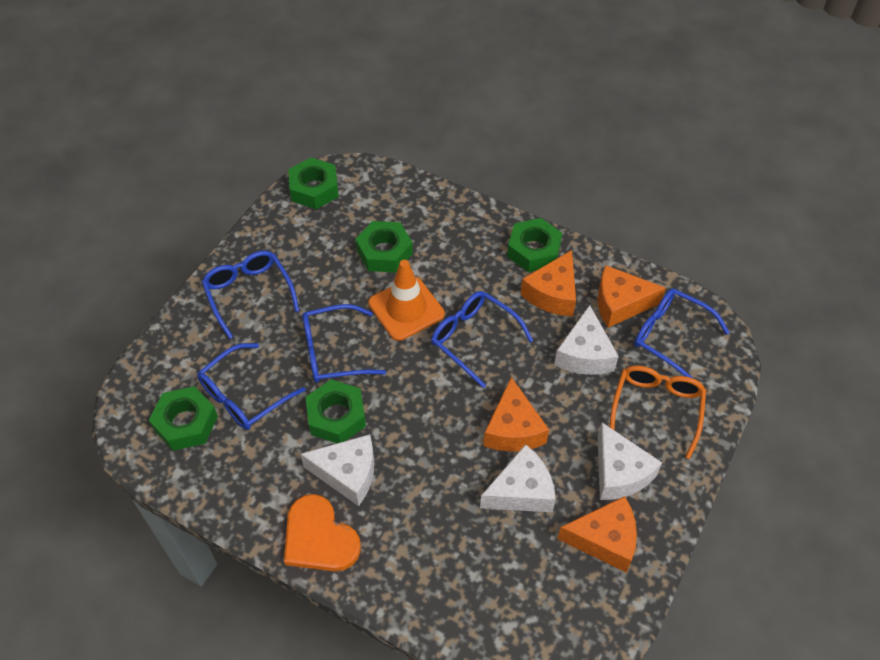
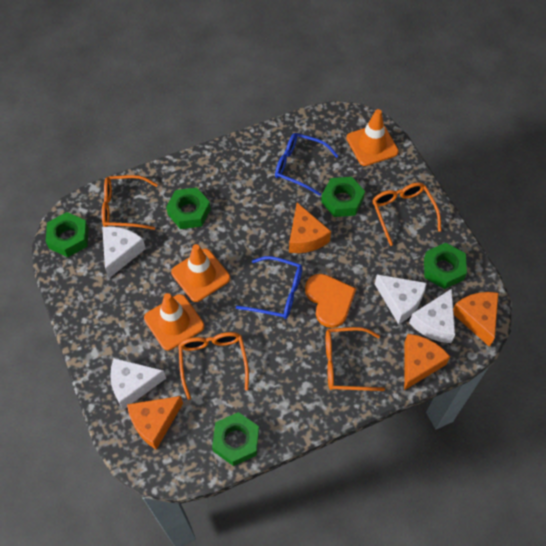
blue glasses: [197,343,306,430] [202,251,299,339] [302,304,386,383] [431,291,533,388] [634,288,730,378] = 5 -> [236,256,302,319] [275,133,338,196] = 2
orange glasses: [610,366,706,459] = 1 -> [102,175,158,230] [178,332,249,400] [326,327,385,391] [372,182,441,246] = 4
orange traffic cone: [368,260,445,341] = 1 -> [144,293,204,351] [171,244,230,302] [346,109,399,166] = 3

